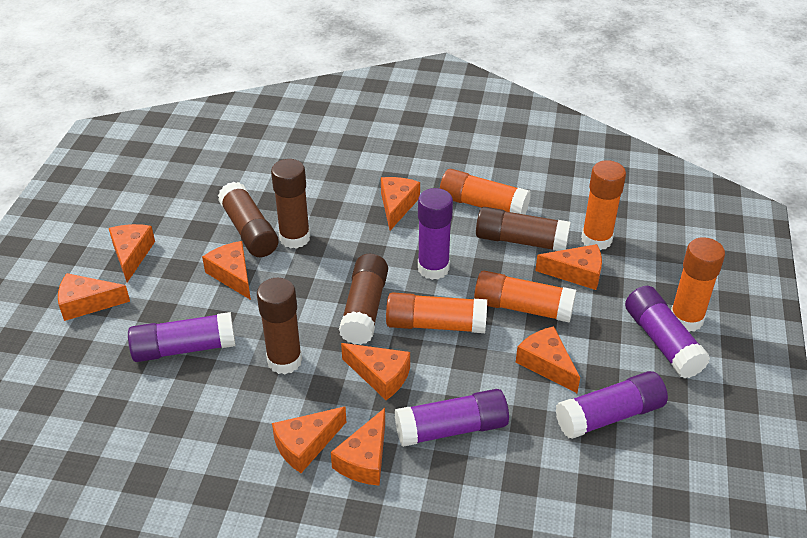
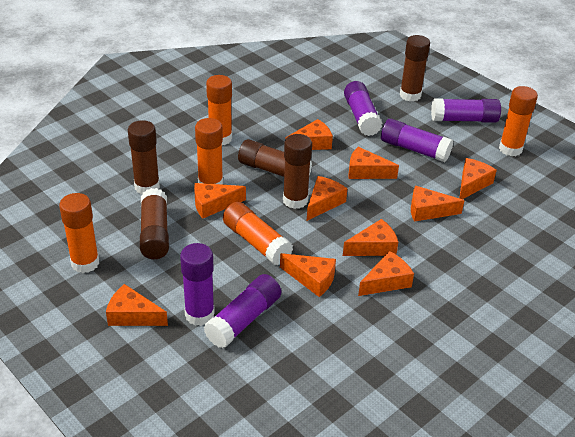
orange cheese: [58,273,130,321] [109,224,155,282] [202,241,251,300] [272,407,346,473] [331,408,385,486] [341,343,410,400] [381,177,420,230] [516,326,580,393] [535,244,602,290] = 9 -> [106,284,168,326] [194,183,246,219] [280,253,336,297] [285,119,333,150] [307,176,348,221] [343,219,398,256] [348,147,399,179] [358,251,414,296] [411,186,465,222] [459,158,497,199] = 10

